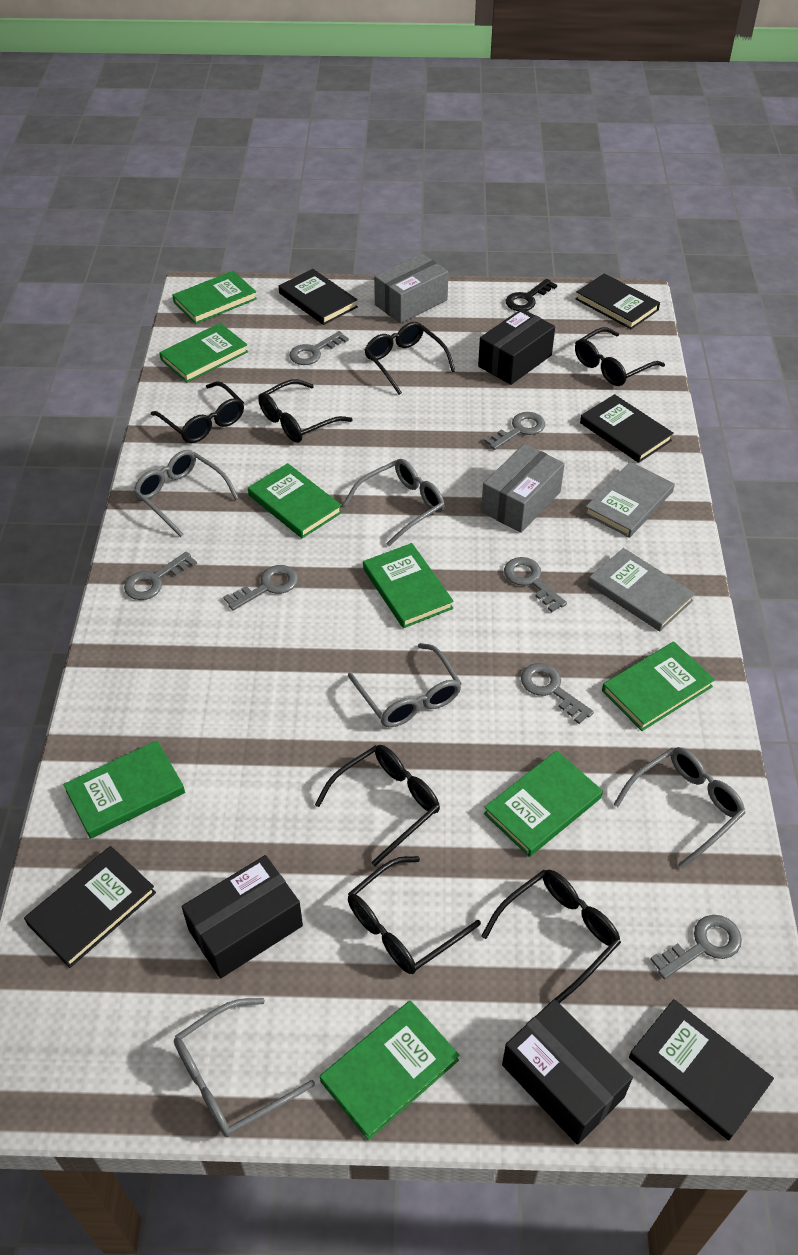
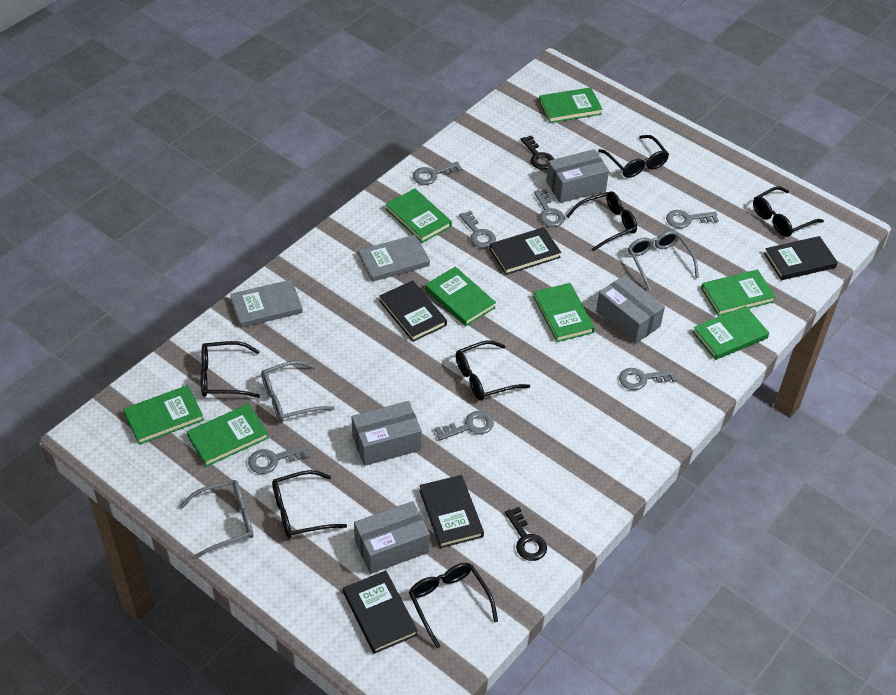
black box: [182,855,303,979] [478,309,555,385] [502,999,633,1145] = 3 -> none = 0
black key: [506,279,557,311] = 1 -> [505,507,547,561] [520,135,554,170] = 2
grey box: [374,253,449,324] [481,444,565,533] = 2 -> [351,401,422,466] [354,501,430,574] [546,149,609,203] [596,275,665,344] = 4
grey glasses: [133,450,239,537] [174,998,315,1137] [344,459,445,546] [348,643,462,727] [613,747,746,869] = 5 -> [180,480,254,559] [261,361,335,422] [628,231,699,291] = 3

